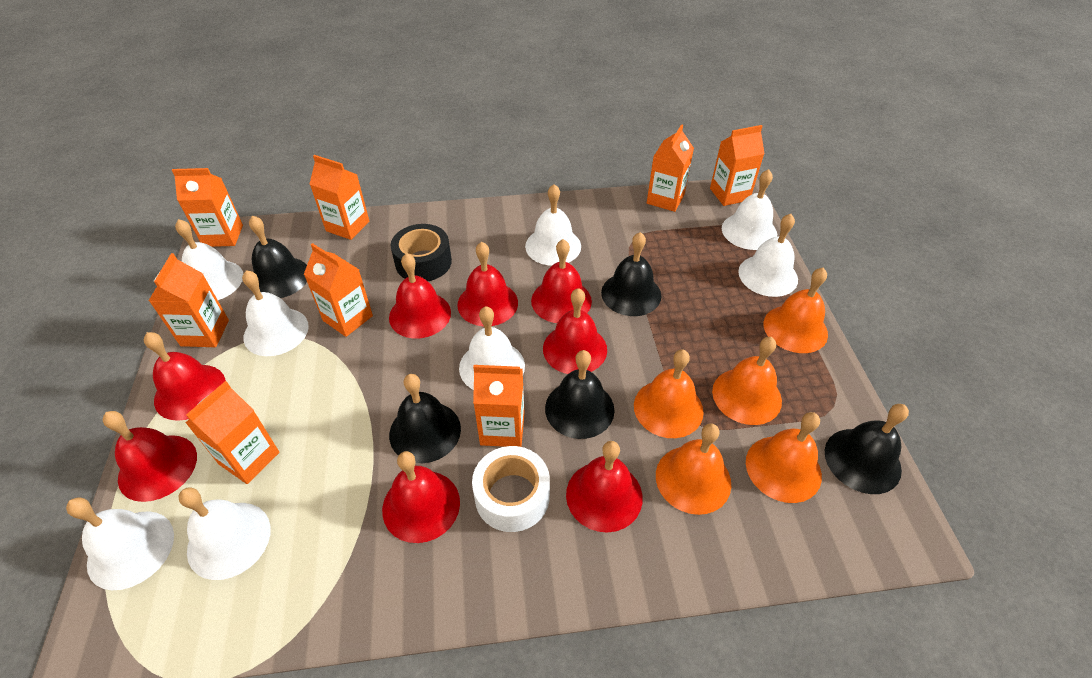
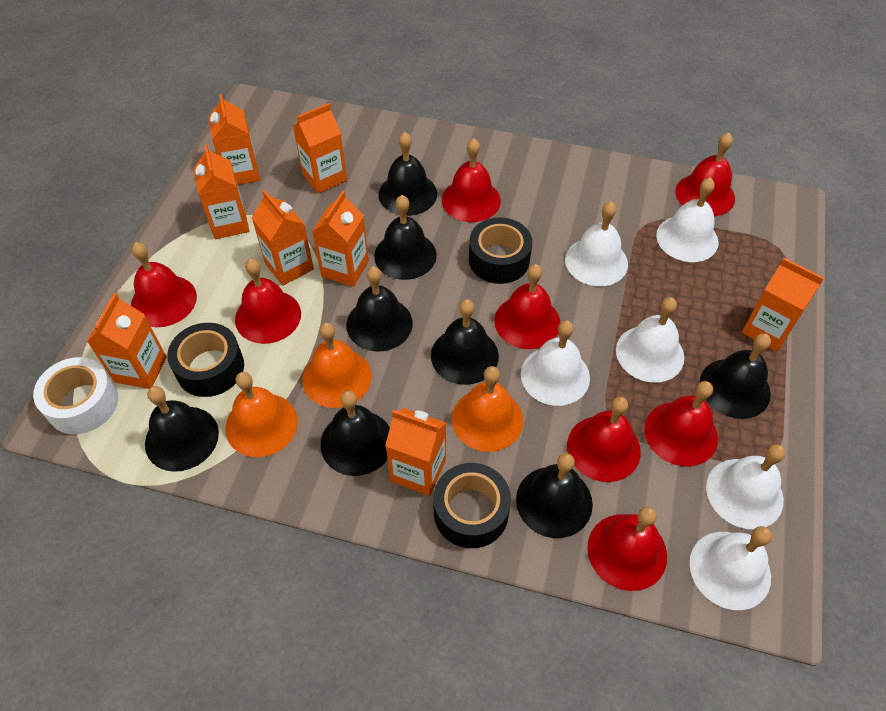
black bell: [249,216,307,298] [389,374,461,463] [545,350,615,439] [601,232,661,316] [825,404,909,494] = 5 -> [145,386,219,472] [321,391,390,476] [347,266,413,352] [374,195,437,280] [378,132,437,216] [431,299,499,385] [516,453,593,538] [699,333,771,419] = 8
black tape: [391,224,452,281] = 1 -> [167,323,244,397] [433,463,511,548] [469,217,532,284] = 3
orange bell: [634,350,704,438] [656,423,731,515] [712,337,782,425] [746,412,822,503] [764,268,828,353] = 5 -> [225,372,298,457] [302,322,372,408] [452,366,523,452] = 3
white bell: [66,497,174,590] [175,219,243,300] [179,487,271,580] [242,270,309,356] [459,306,525,390] [525,184,581,266] [722,169,777,250] [738,214,798,297] = 8 -> [521,320,590,406] [565,201,628,286] [616,297,684,382] [656,177,719,262] [690,526,772,610] [706,444,785,529] = 6

